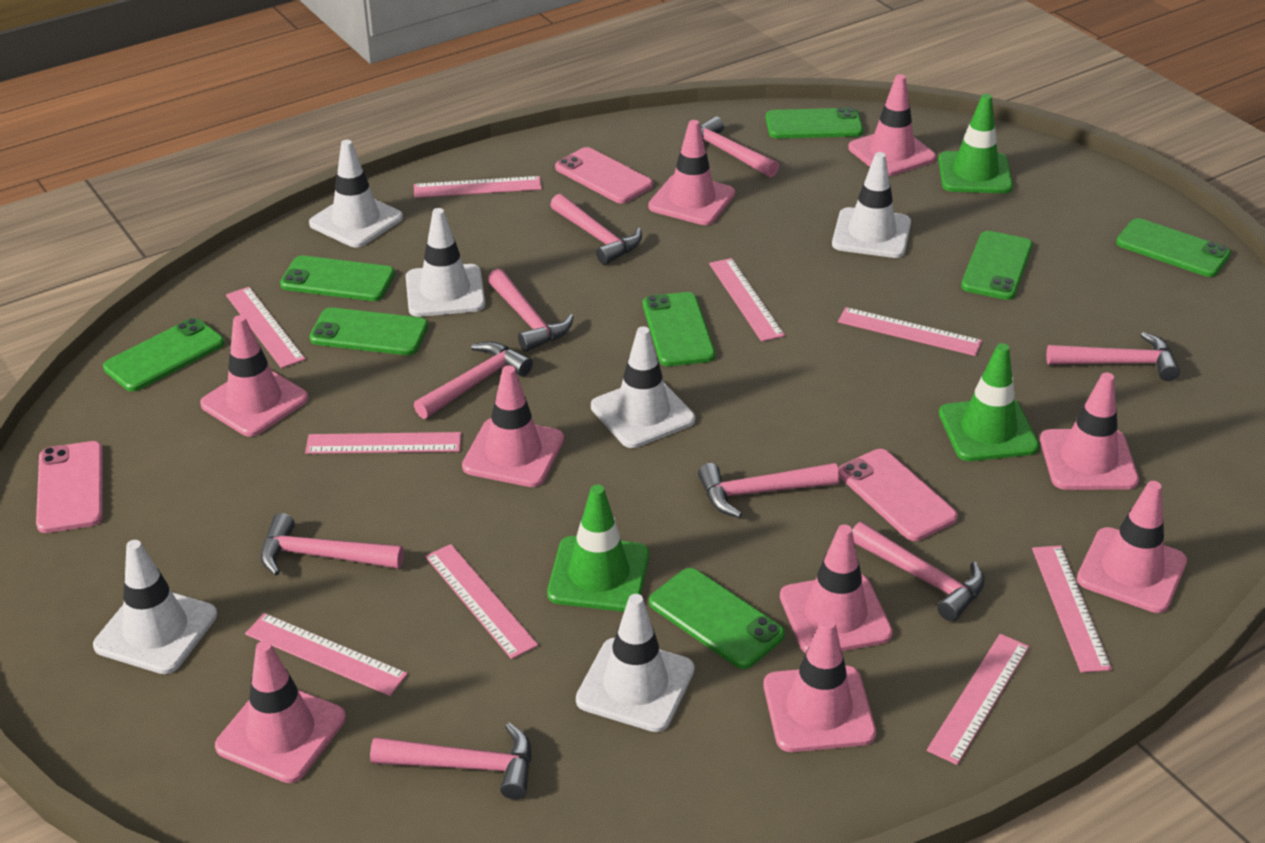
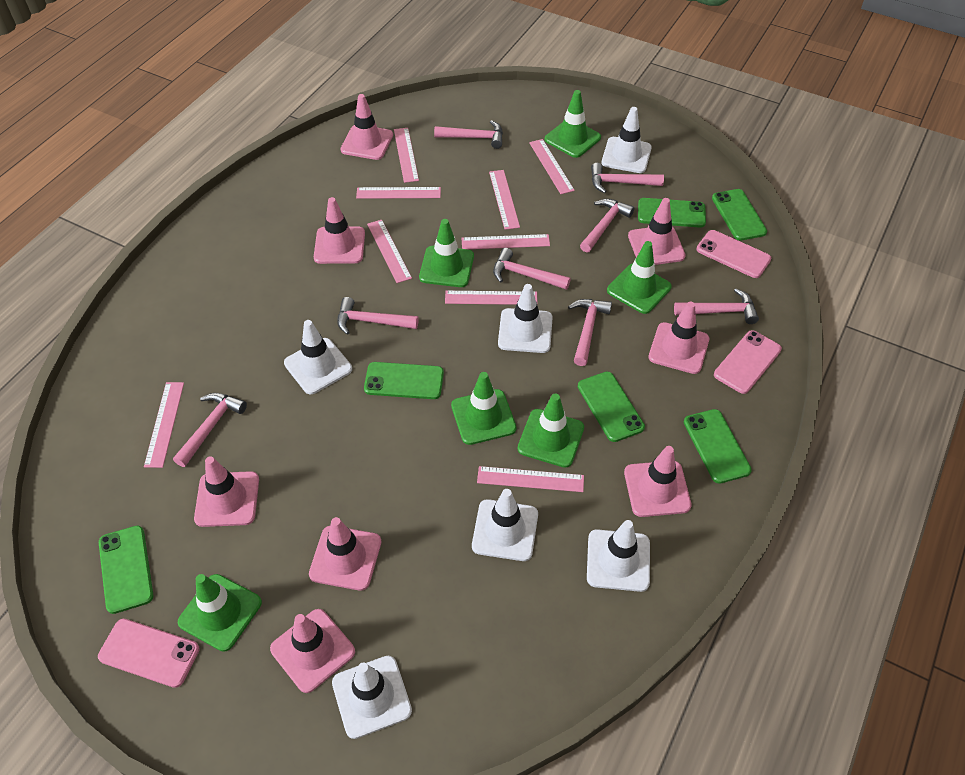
green phone: [103,318,224,392] [280,256,395,301] [310,307,428,355] [643,292,715,366] [649,568,785,669] [766,107,863,138] [961,231,1033,300] [1116,218,1231,277] = 8 -> [99,526,153,614] [364,362,444,399] [578,372,645,442] [638,198,706,228] [684,409,752,484] [712,189,767,241] = 6
green traffic cone: [547,485,649,612] [938,94,1013,193] [939,343,1040,461] = 3 -> [178,574,262,652] [419,219,474,287] [451,372,517,445] [518,394,584,468] [545,90,601,158] [607,241,672,314] = 6
pink hammer: [260,513,404,576] [370,722,532,800] [414,342,533,419] [488,269,574,352] [550,194,642,265] [698,463,840,518] [700,116,779,177] [852,522,985,621] [1046,332,1180,381] = 9 -> [173,393,247,467] [337,297,419,335] [434,120,503,149] [493,248,571,290] [568,299,612,366] [580,199,634,253] [591,163,664,193] [674,288,759,324] = 8
pink traffic cone: [200,315,308,437] [215,641,346,783] [462,365,564,487] [648,120,735,225] [763,618,876,752] [780,525,893,653] [848,74,936,176] [1040,372,1139,490] [1077,481,1187,613] = 9 -> [194,456,259,527] [270,609,355,693] [309,517,381,591] [314,197,365,264] [340,94,393,160] [624,446,692,517] [628,198,686,265] [649,302,709,374] = 8

